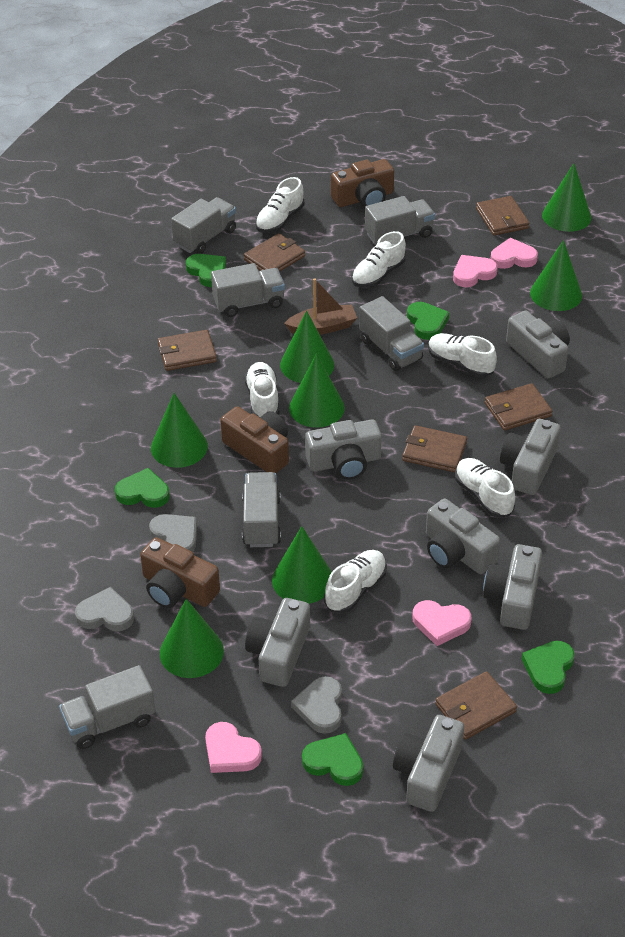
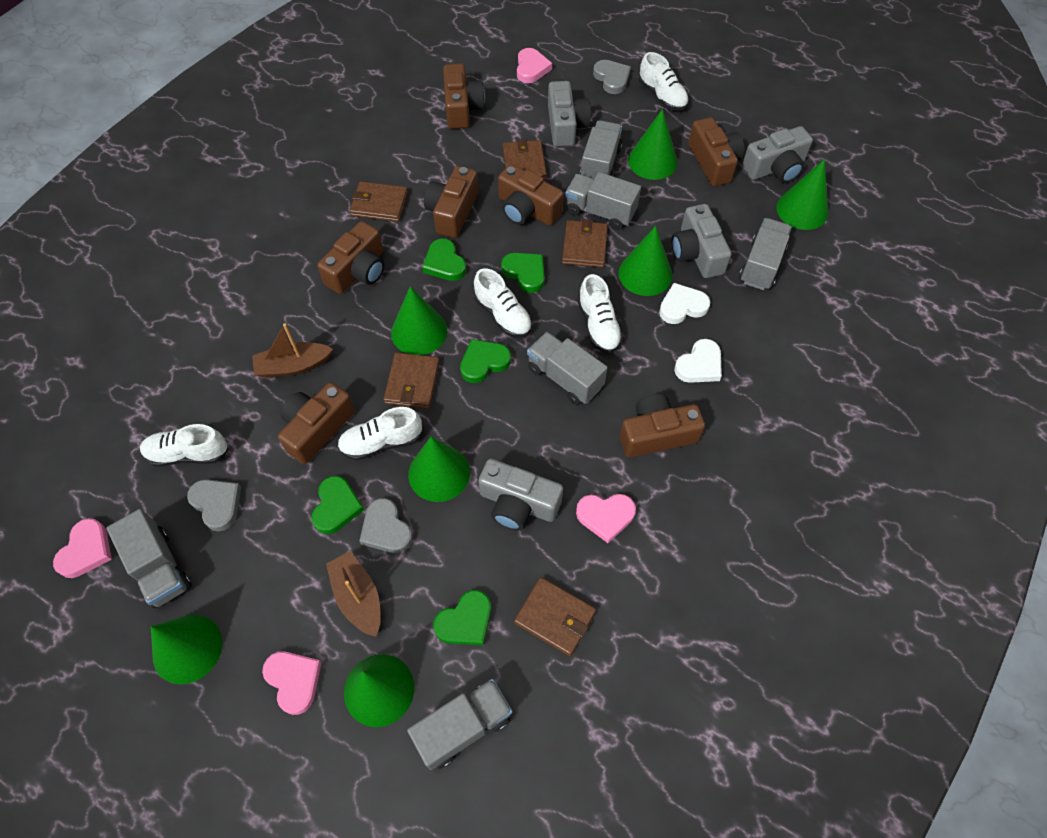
brown boat: [284,278,357,335] = 1 -> [252,323,333,378] [326,551,381,637] = 2
brown camera: [140,537,220,608] [220,406,289,473] [331,159,394,208] = 3 -> [278,382,355,464] [317,221,384,294] [424,166,478,238] [443,64,485,129] [498,164,564,226] [620,394,705,458] [688,117,744,186] = 7
brown wallet: [158,330,217,371] [244,233,305,272] [402,425,467,472] [435,671,517,740] [476,196,530,236] [485,383,552,431] = 6 -> [350,182,408,222] [384,352,440,409] [503,139,547,180] [514,577,596,656] [562,219,608,268] = 5
grey camera: [245,598,310,687] [305,419,382,480] [393,715,464,812] [426,499,500,574] [483,544,542,630] [500,419,561,495] [506,311,570,378] = 7 -> [478,459,563,530] [548,81,591,147] [672,204,731,278] [742,126,813,183] = 4
white heart: none = 0 -> [659,283,710,324] [674,339,722,383] = 2
white shoe: [245,362,279,417] [255,177,304,233] [324,550,387,613] [352,231,406,288] [428,333,497,377] [455,458,515,517] = 6 -> [140,424,228,467] [337,407,422,460] [474,268,532,338] [578,274,623,353] [638,52,689,111] = 5

